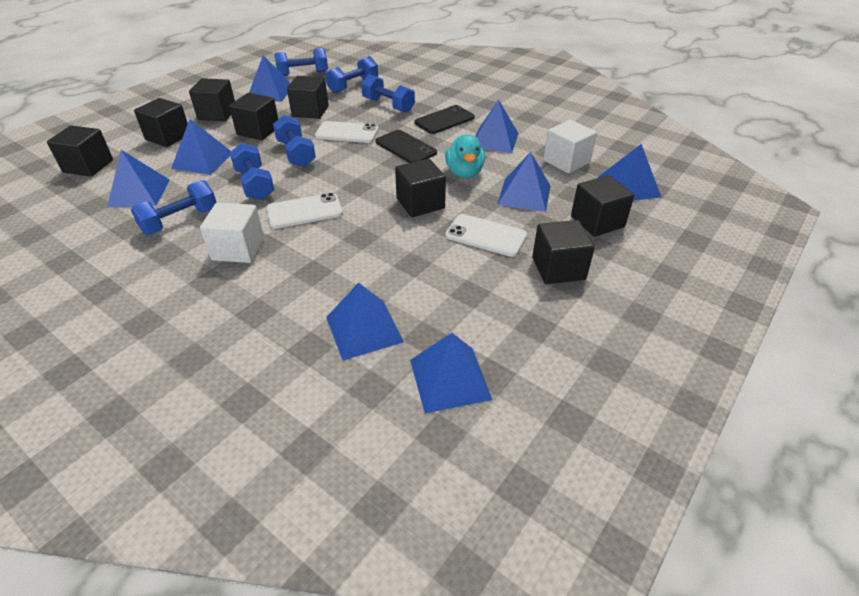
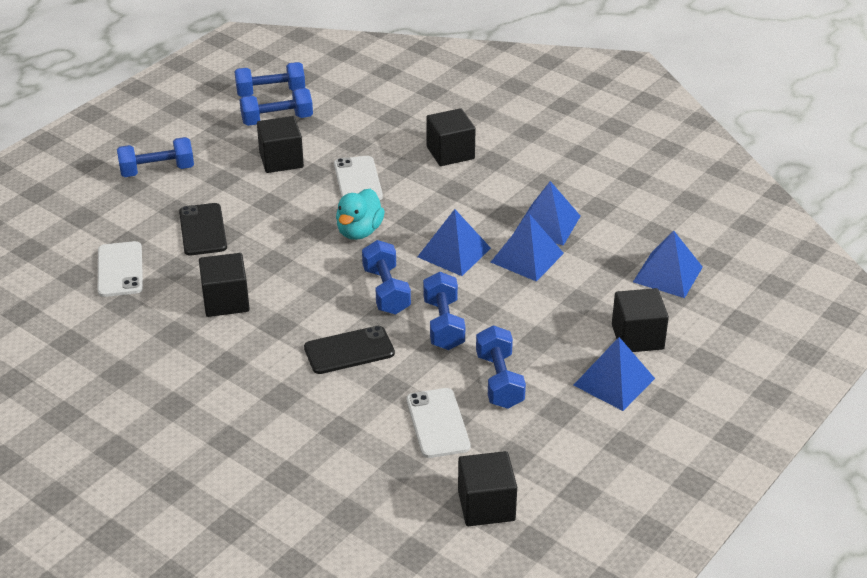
black cube: [47,126,113,177] [134,98,188,147] [189,78,235,121] [229,93,278,140] [287,76,329,119] [395,159,446,217] [532,220,595,284] [571,175,635,237] = 8 -> [199,253,250,317] [257,116,304,173] [426,108,476,166] [458,451,517,526] [612,288,669,352] = 5
blue pyramid: [107,150,170,207] [171,119,231,175] [249,55,290,102] [326,283,404,360] [410,333,493,413] [475,99,518,153] [497,152,551,212] [598,144,661,201] = 8 -> [418,209,491,276] [491,214,564,282] [515,181,581,246] [573,337,655,411] [633,231,703,298] = 5
white cube: [200,203,264,263] [543,120,597,173] = 2 -> none = 0

